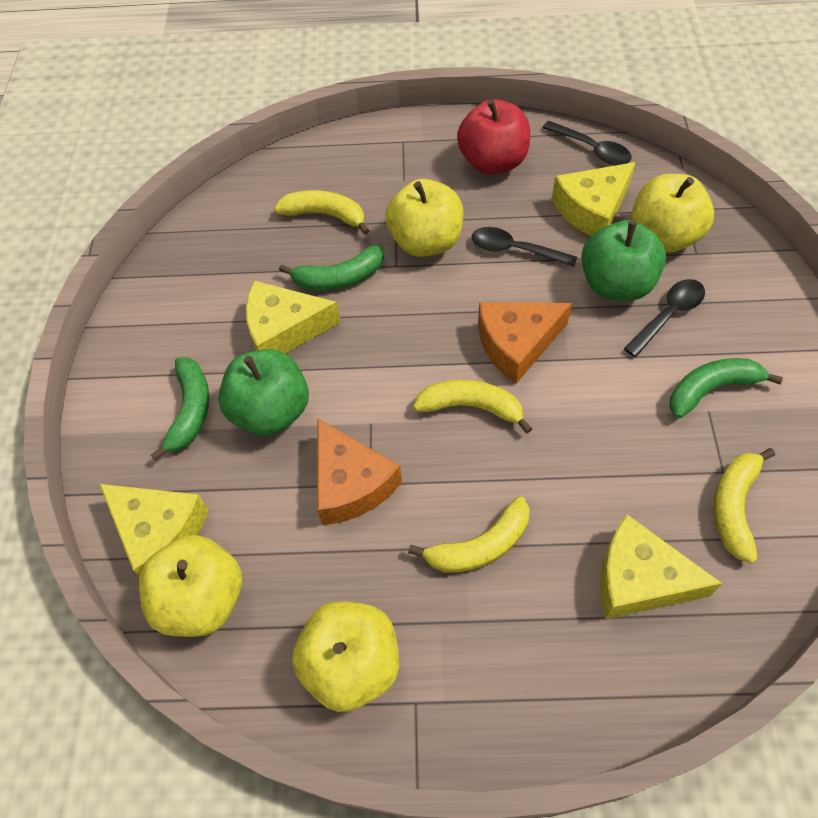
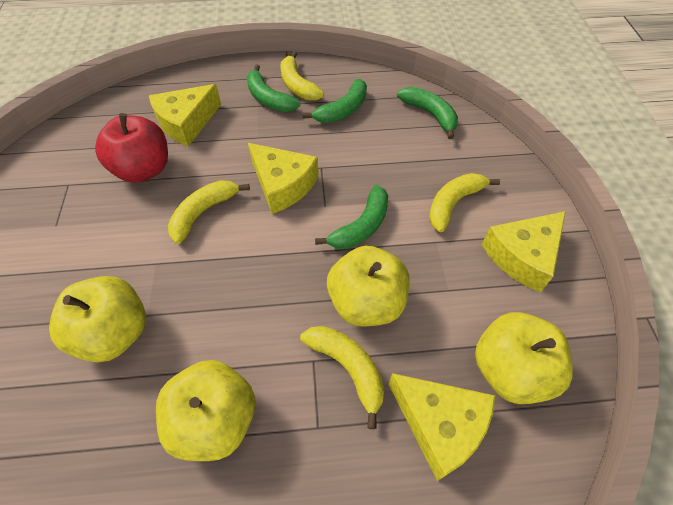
black spoon: [472,227,577,267] [542,121,632,165] [624,279,705,357] = 3 -> none = 0
green apple: [218,349,309,436] [581,220,666,301] = 2 -> none = 0
green banana: [151,358,209,461] [279,245,384,290] [670,358,783,418] = 3 -> [246,65,300,112] [302,79,367,123] [315,185,388,249] [397,87,458,139] = 4
orange cheese: [317,418,402,525] [478,302,572,384] = 2 -> none = 0

